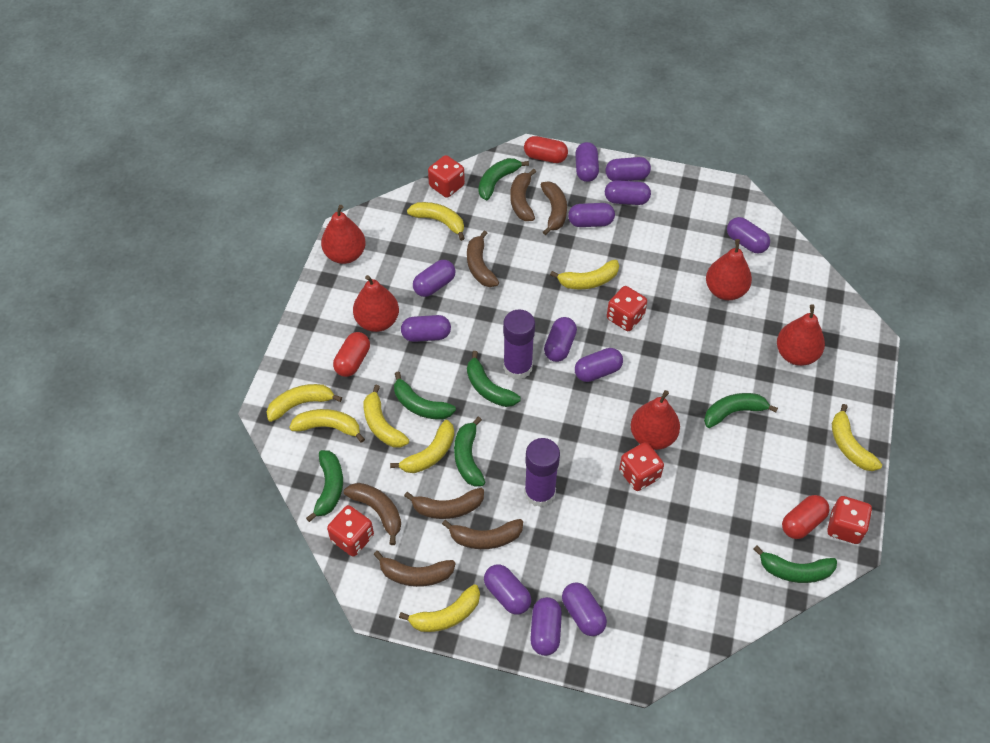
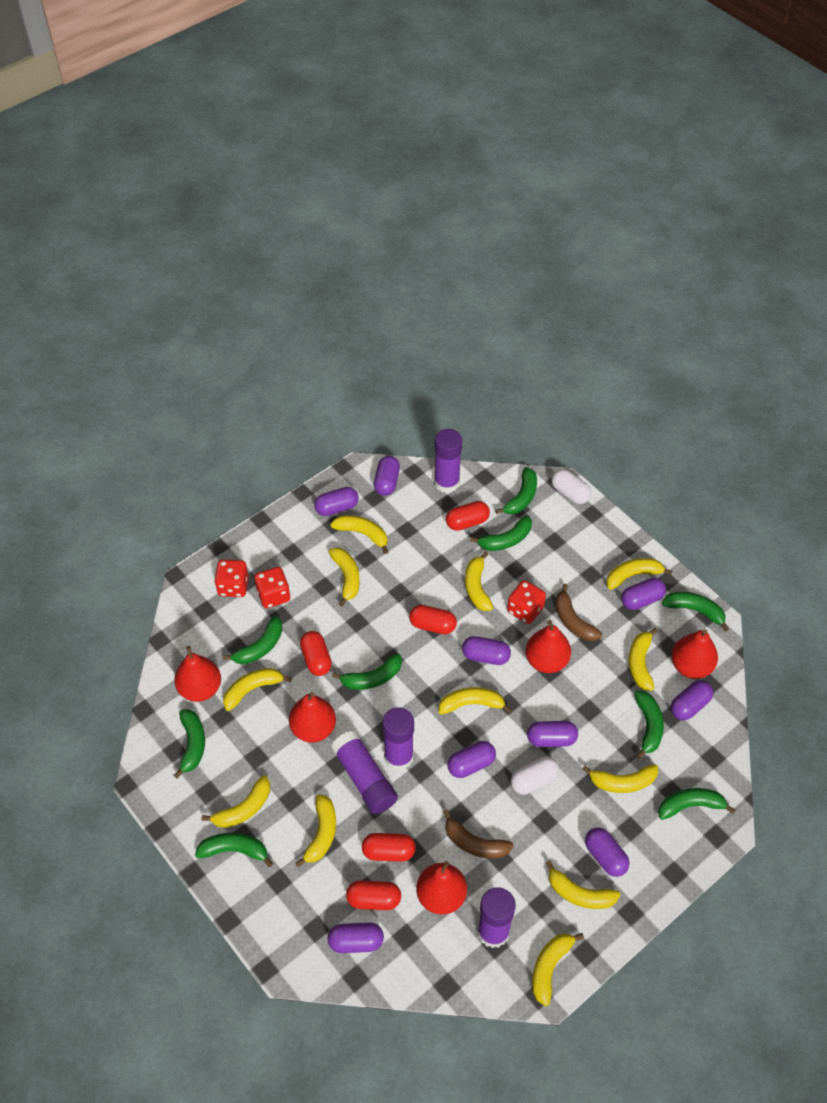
brown banana: [344,483,401,545] [373,551,456,587] [404,488,484,519] [442,519,523,549] [467,230,499,287] [510,169,536,221] [541,182,567,235] = 7 -> [443,810,514,859] [555,584,602,641] = 2
green banana: [306,450,343,522] [394,371,456,420] [454,416,485,487] [467,351,520,407] [479,158,529,200] [704,393,778,428] [754,546,837,583] = 7 -> [174,709,205,779] [195,833,273,867] [223,615,283,664] [332,653,402,690] [470,515,532,551] [495,467,537,514] [634,691,664,759] [658,788,736,820] [662,592,729,632] = 9
purple capsule: [401,315,451,342] [413,260,456,297] [484,564,531,615] [530,597,562,656] [544,317,577,362] [562,582,607,636] [568,203,615,227] [575,142,599,182] [575,348,623,382] [605,157,651,181] [605,180,651,205] [727,217,770,253] = 12 -> [314,487,359,516] [327,922,384,953] [374,456,400,496] [447,741,496,778] [462,636,511,665] [527,721,578,747] [585,827,629,877] [621,578,666,610] [671,680,713,720] = 9
purple glue stick: [503,309,535,380] [524,438,560,507] = 2 -> [331,731,398,814] [382,707,414,771] [434,429,462,493] [477,887,516,948] = 4
red capsule: [333,332,370,377] [524,136,568,163] [782,495,830,539] = 3 -> [300,631,332,676] [346,880,401,910] [362,833,416,862] [409,605,457,634] [446,501,490,531] = 5
red dice: [327,505,374,556] [428,155,465,198] [607,286,647,331] [619,442,664,491] [827,496,872,544] = 5 -> [214,560,249,597] [254,567,290,608] [507,580,546,624] = 3
white capsule: none = 0 -> [511,757,559,795] [551,469,591,504] = 2
yellow banana: [267,384,342,422] [289,409,365,443] [364,385,409,448] [390,420,454,473] [399,584,480,632] [407,202,465,241] [550,260,619,289] [832,404,882,471] = 8 -> [201,775,270,828] [223,668,292,711] [295,794,336,867] [328,547,360,606] [330,515,388,554] [438,687,512,715] [465,551,493,611] [532,933,584,1006] [545,860,621,909] [582,764,658,793] [606,558,672,590] [628,628,658,691] = 12

